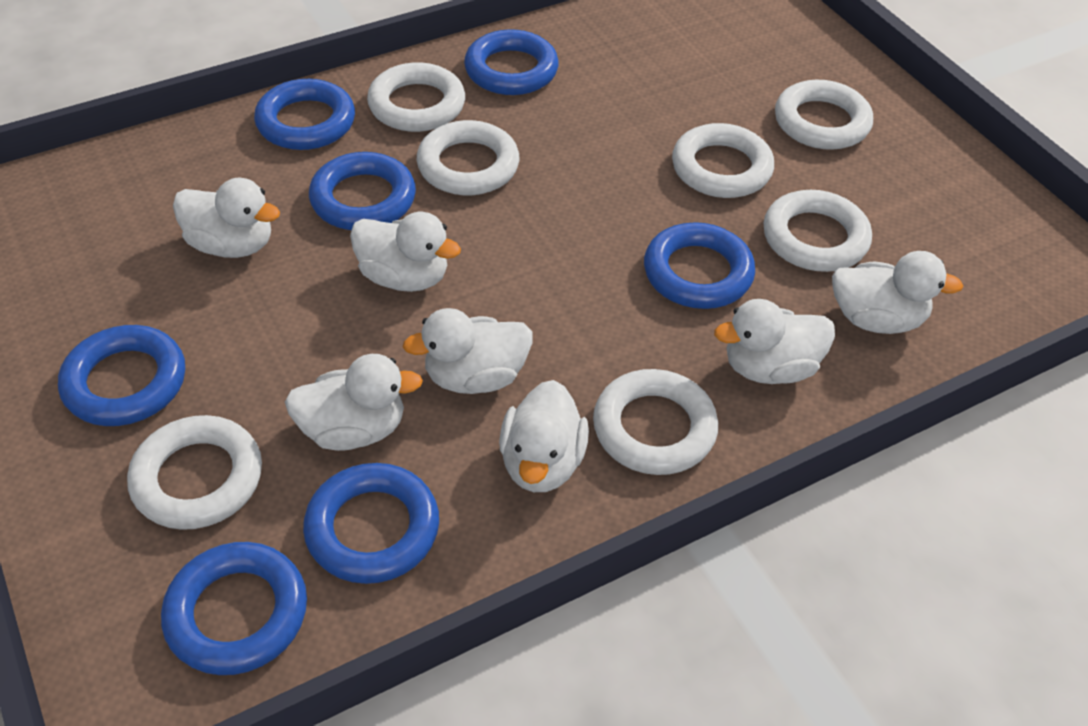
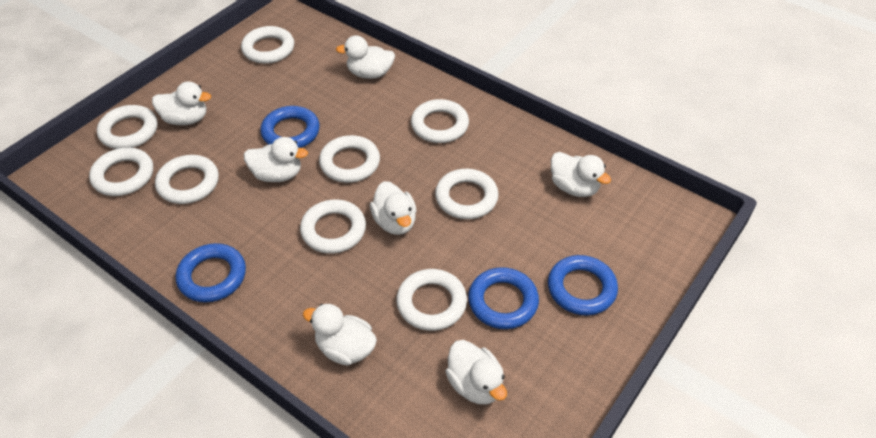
blue ring: [58,325,185,426] [161,542,307,675] [254,79,355,150] [303,463,439,584] [309,152,416,230] [464,29,559,95] [644,222,755,309] = 7 -> [176,243,246,303] [261,106,320,148] [468,267,539,329] [548,255,618,316] = 4
white ring: [127,415,262,530] [367,62,465,132] [417,120,519,195] [593,369,718,475] [672,123,774,198] [763,190,872,272] [775,80,873,150] = 7 -> [89,148,153,196] [97,105,158,149] [155,155,219,204] [241,26,294,64] [300,200,366,254] [319,135,380,183] [396,269,467,331] [411,99,469,143] [435,169,499,219] = 9

